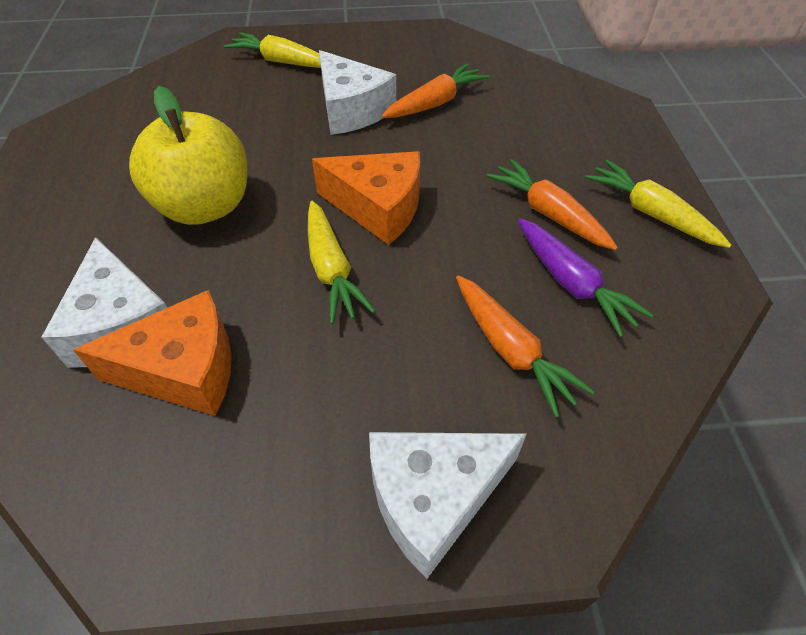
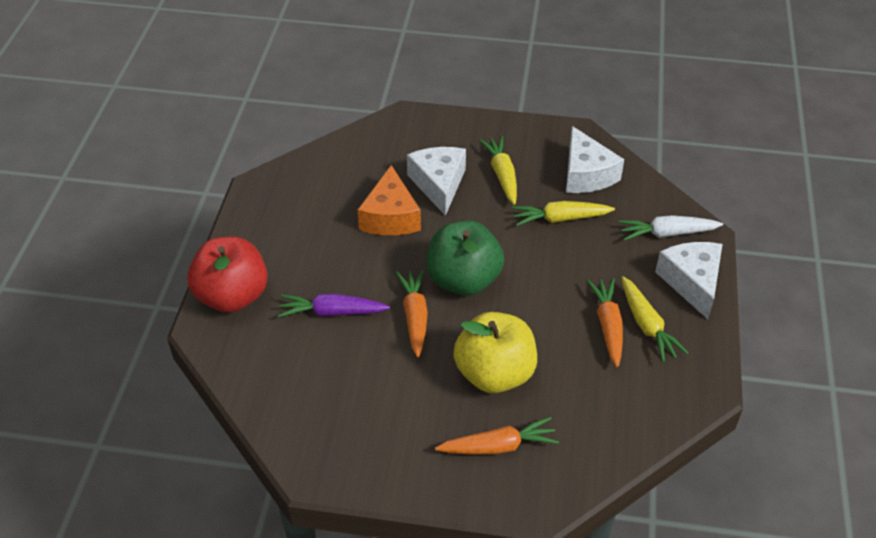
green apple: none = 0 -> [427,221,504,296] = 1
orange cheese: [73,290,232,416] [312,151,420,245] = 2 -> [358,165,421,235] = 1
red apple: none = 0 -> [187,236,268,313] = 1
white carrot: none = 0 -> [619,215,723,241] = 1

